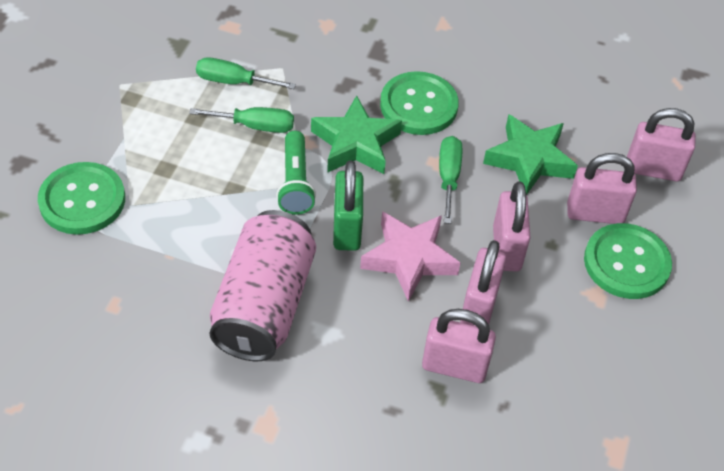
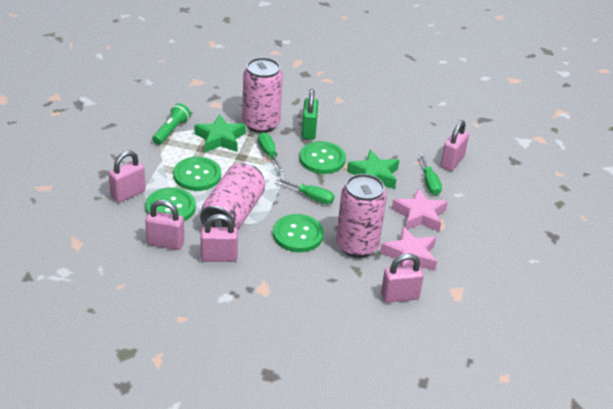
green button: [38,162,125,235] [380,71,459,135] [584,223,672,299] = 3 -> [145,187,196,221] [173,157,221,191] [273,214,324,252] [299,141,346,174] = 4
pink can: [210,210,316,361] = 1 -> [200,163,265,230] [242,57,283,133] [336,174,387,258] = 3
pink star: [360,211,460,302] = 1 -> [380,227,437,271] [392,188,448,232] = 2

